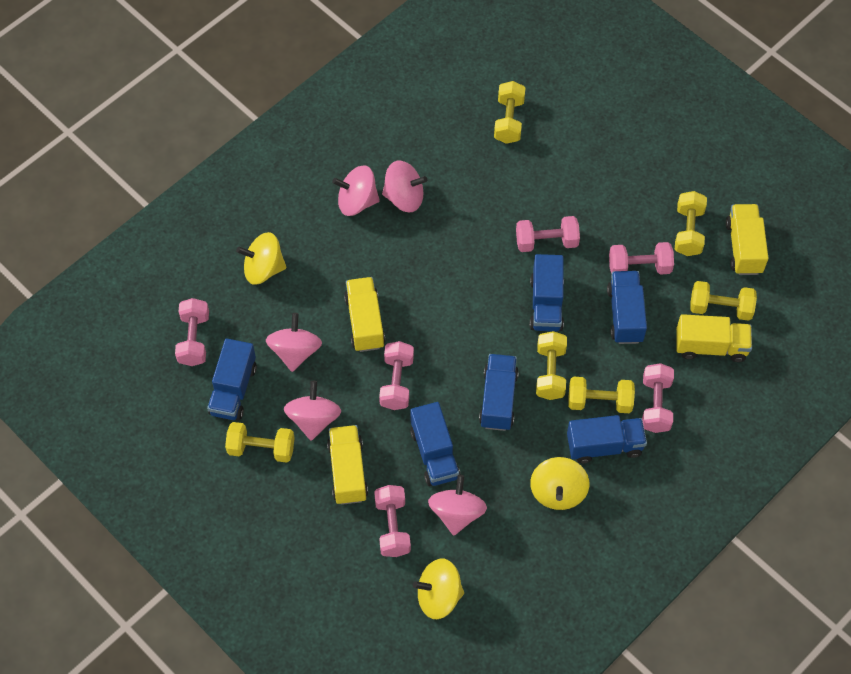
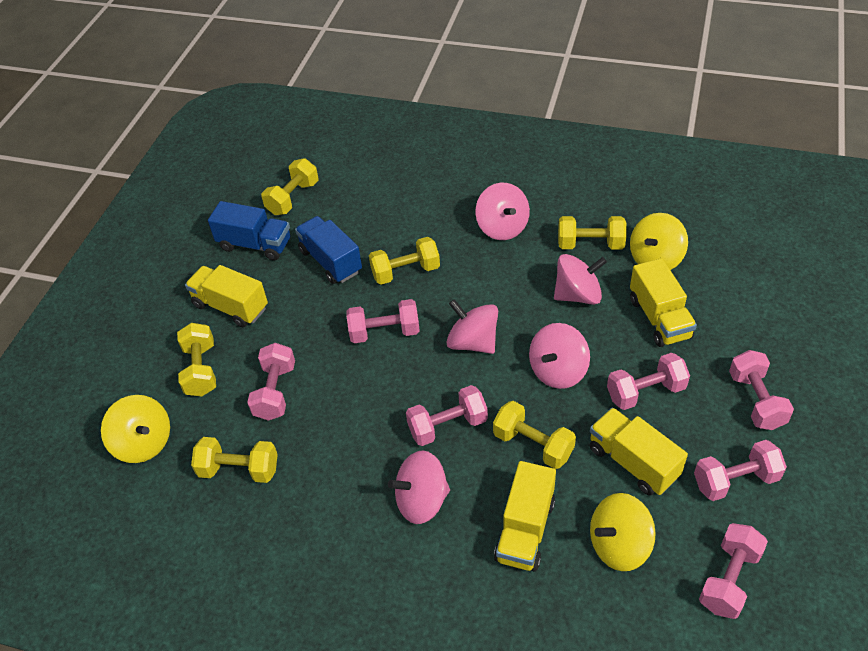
blue truck: [207,338,257,421] [410,402,460,486] [479,354,519,431] [530,254,564,331] [567,415,647,464] [607,271,647,344] = 6 -> [208,201,290,261] [295,216,362,284] = 2
pink dumbbell: [175,298,209,366] [374,485,411,557] [379,341,414,410] [516,216,580,252] [609,242,674,275] [642,363,674,433] = 6 -> [247,343,295,421] [346,299,420,343] [406,385,488,446] [607,353,690,410] [694,440,787,501] [699,523,768,619] [729,350,794,430] = 7

